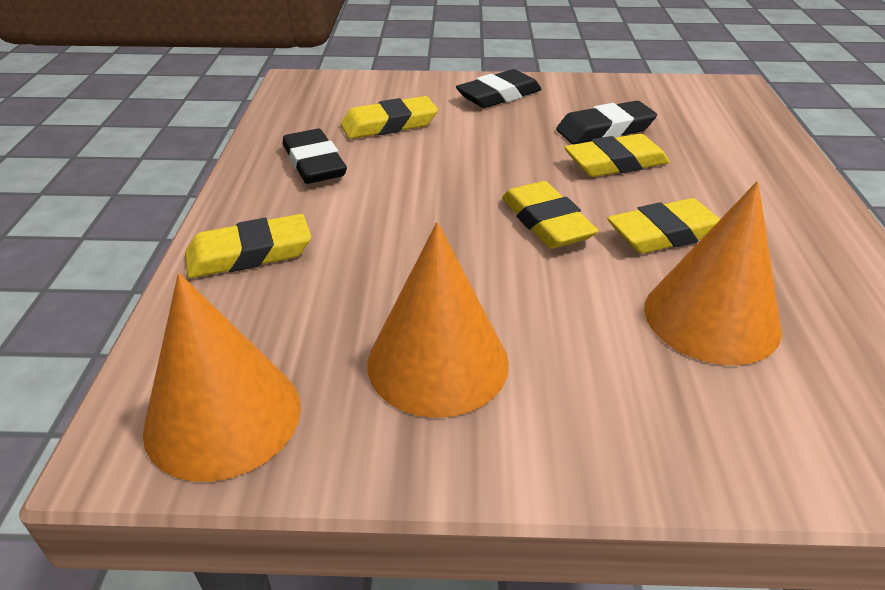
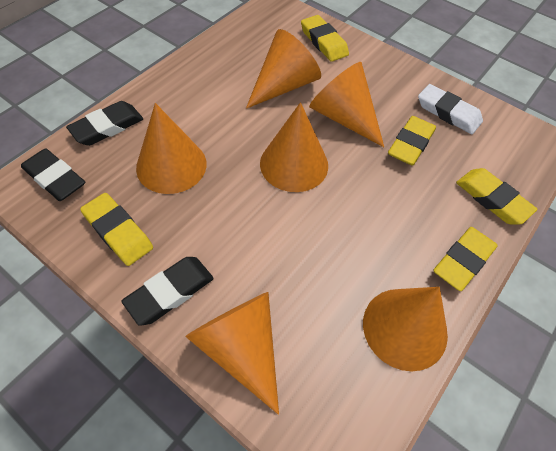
orange cone: [143,273,301,482] [367,222,509,418] [644,181,782,365] = 3 -> [136,103,207,194] [185,292,279,415] [246,29,321,109] [260,102,328,192] [309,62,384,147] [363,287,448,371] = 6
white eraser: none = 0 -> [418,84,483,134] = 1

